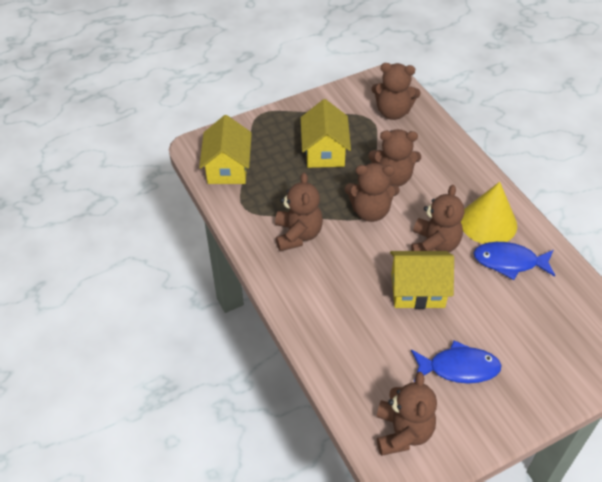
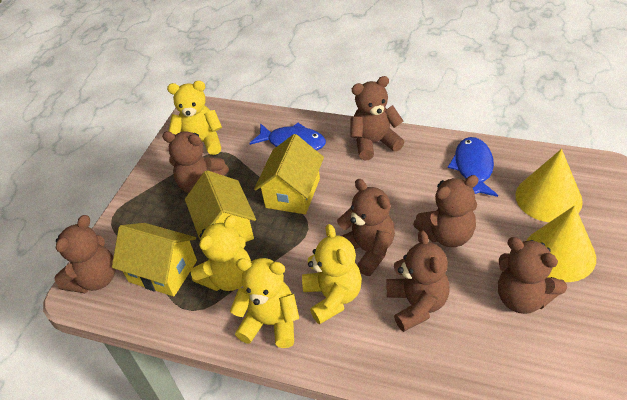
brown teddy bear: [275,172,323,251] [345,163,400,222] [369,129,421,187] [372,63,421,120] [376,372,437,456] [411,185,464,252] = 6 -> [54,215,116,293] [162,131,229,193] [337,179,395,276] [351,76,404,161] [386,230,450,332] [413,175,479,247] [498,237,567,314] = 7
yellow cone: [460,182,517,244] = 1 -> [515,149,583,222] [526,205,596,282] = 2
yellow teddy bear: none = 0 -> [167,81,222,155] [191,215,251,291] [230,258,299,348] [302,224,362,324] = 4

